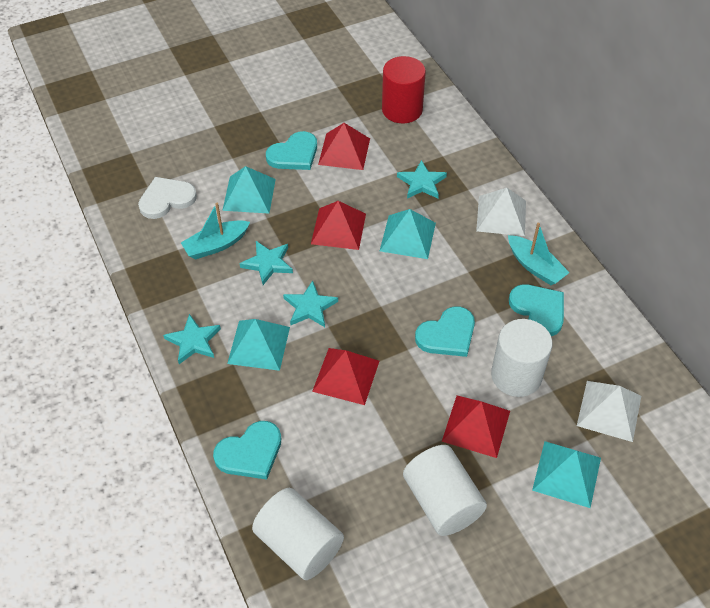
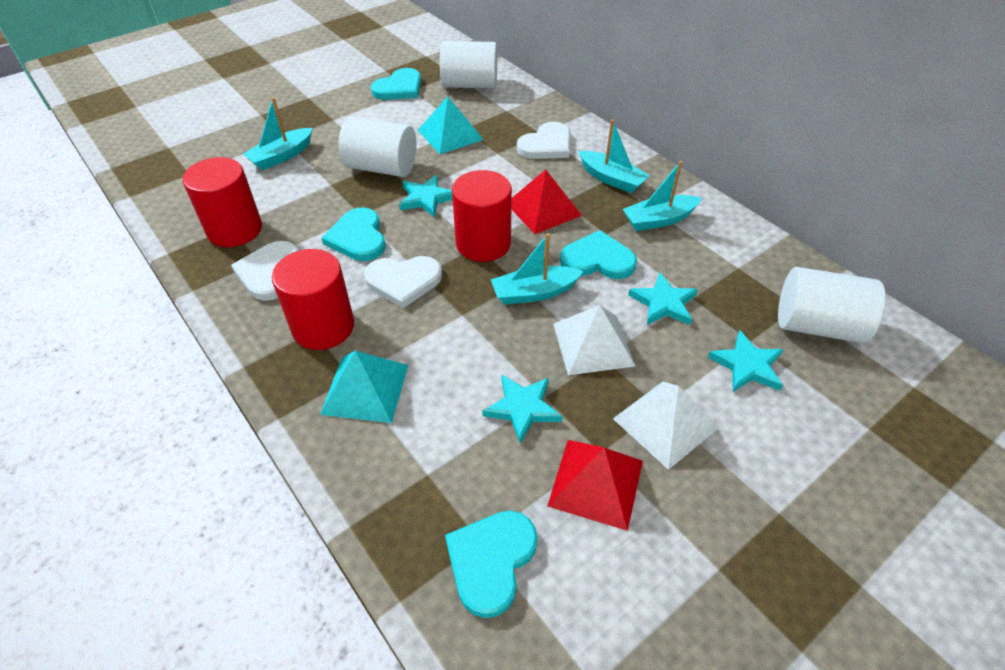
red cylinder: [382,56,426,124] = 1 -> [183,157,262,247] [272,249,354,350] [452,170,512,262] = 3
red pyramid: [311,201,366,250] [312,348,379,405] [318,123,370,170] [442,396,510,458] = 4 -> [511,170,582,234] [547,440,643,531] = 2
turquoise boat: [181,203,250,259] [508,223,570,285] = 2 -> [243,97,313,170] [491,233,583,305] [579,119,650,193] [623,161,702,231] = 4
turquoise pyramid: [222,166,276,214] [227,319,290,371] [380,209,436,259] [532,441,601,508] = 4 -> [320,351,409,423] [418,96,484,154] = 2
white heart: [138,177,197,219] = 1 -> [231,241,298,301] [364,256,442,308] [517,122,570,159] = 3

